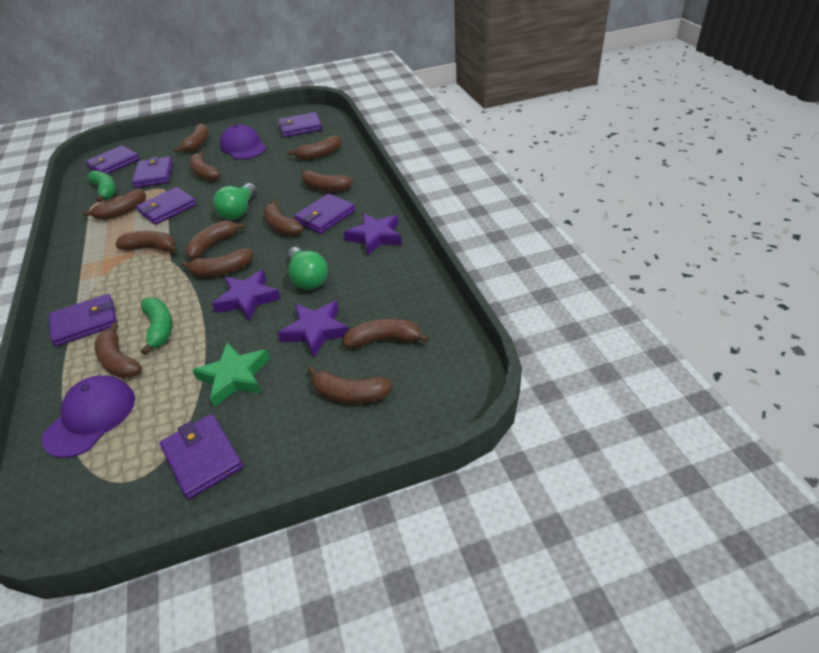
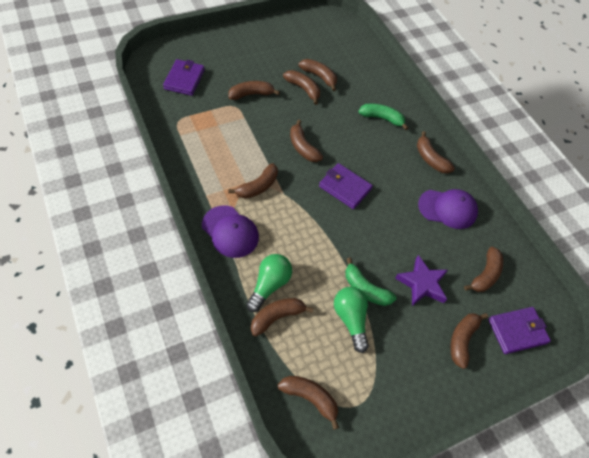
brown banana: [83,189,146,220] [95,323,142,378] [115,231,177,253] [173,123,209,153] [181,248,253,277] [185,221,246,259] [189,151,221,181] [263,200,304,236] [287,135,342,160] [301,169,353,191] [307,366,393,404] [343,318,429,348] = 12 -> [228,81,280,100] [228,163,278,199] [251,298,313,336] [278,376,339,430] [283,70,320,105] [290,119,323,162] [298,59,337,91] [417,131,455,173] [450,313,488,369] [464,246,503,292] = 10
green star: [192,342,270,407] = 1 -> none = 0
purple star: [212,270,281,322] [278,300,349,357] [344,213,402,255] = 3 -> [395,255,448,306] = 1
purple wallet: [49,294,117,346] [85,145,140,174] [132,156,173,188] [136,187,197,225] [160,414,243,499] [278,112,322,137] [294,194,355,234] = 7 -> [163,59,205,96] [319,163,373,209] [488,307,551,354] = 3

